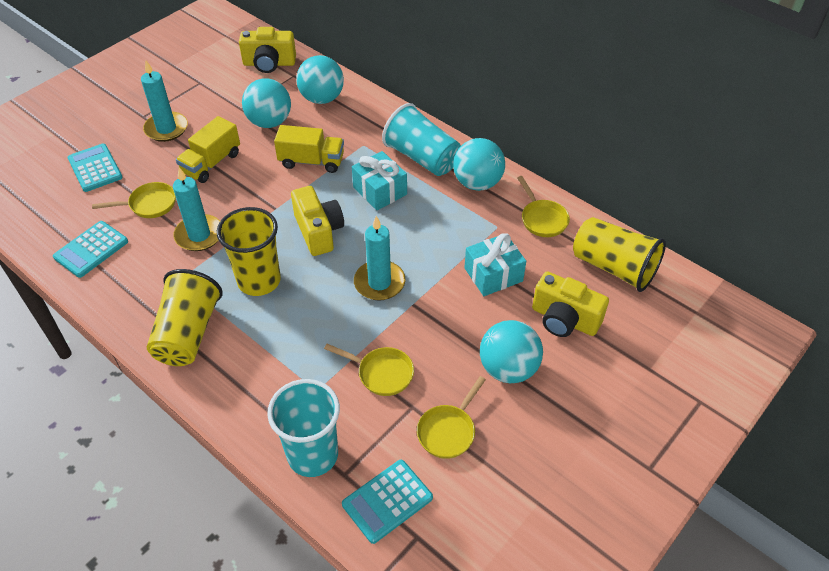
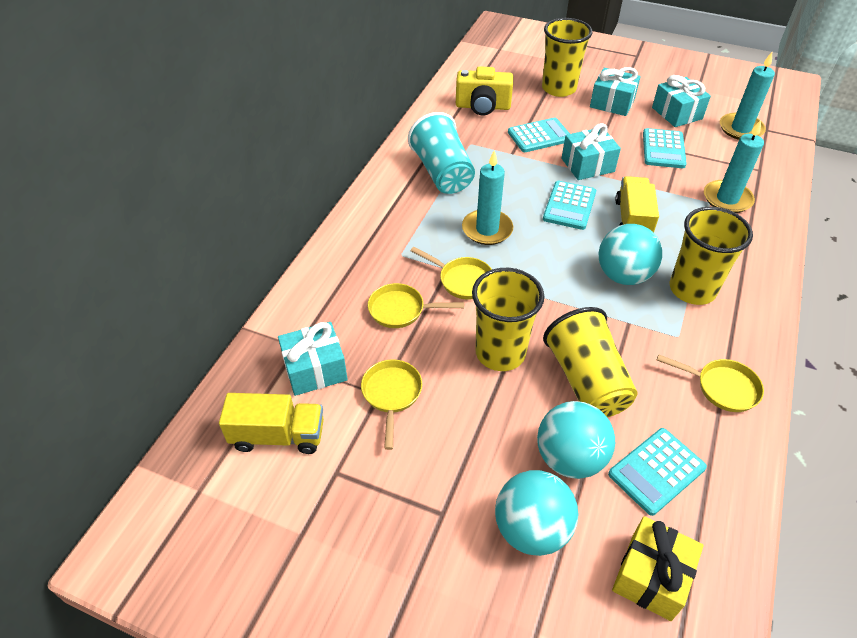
turquoise ball: [242,78,291,128] [296,55,344,104] [453,138,505,191] [480,320,543,383] = 4 -> [495,470,579,556] [537,401,615,479] [599,224,662,285] = 3
turquoise calculator: [53,221,128,278] [68,144,123,192] [342,460,433,544] = 3 -> [508,117,570,152] [543,181,596,230] [608,428,707,516] [643,128,687,168] = 4
turquoise cup: [267,379,340,477] [382,103,461,176] = 2 -> [408,112,475,194] = 1
turquoise gift: [352,151,407,210] [464,233,526,296] = 2 -> [278,322,348,396] [561,123,621,180] [590,67,641,116] [652,75,711,127] = 4
yellow camera: [239,27,296,73] [291,186,344,256] [532,272,609,337] = 3 -> [456,66,513,116] = 1
yellow cup: [147,269,223,366] [217,207,281,296] [573,217,666,292] = 3 -> [472,268,544,371] [542,18,593,97] [543,307,638,418] [670,207,753,305] = 4
yellow gift: none = 0 -> [612,516,704,621] = 1

